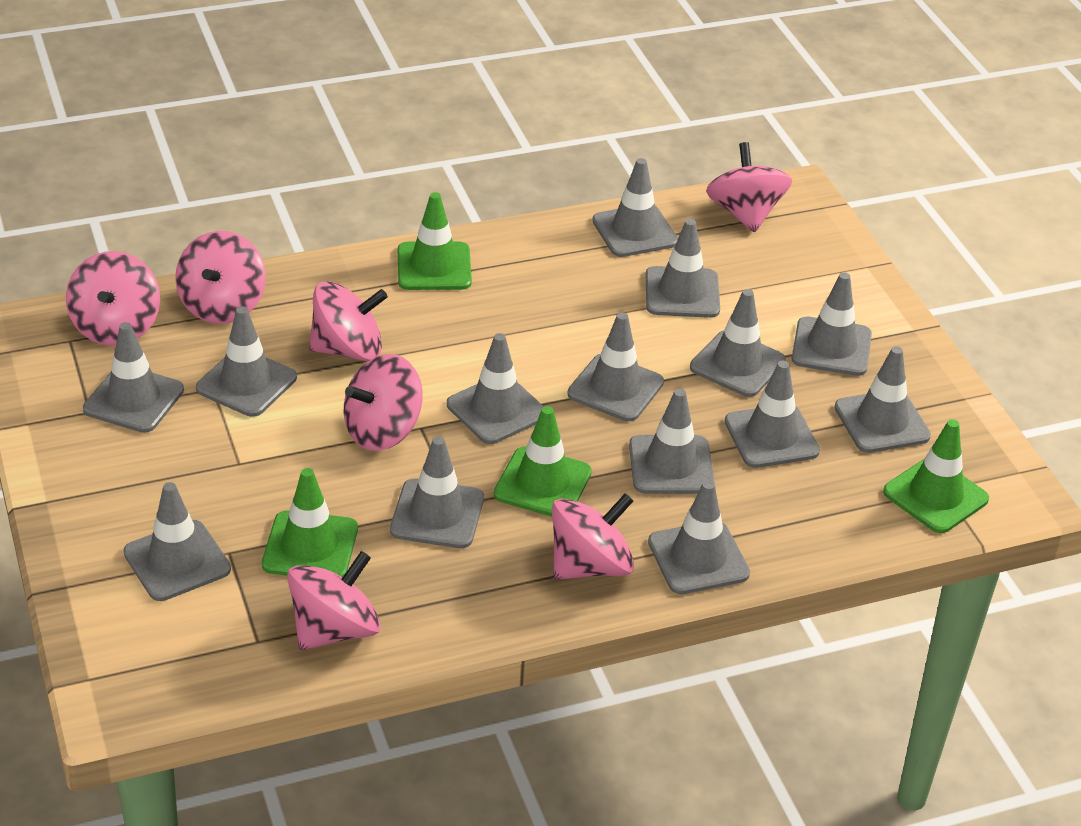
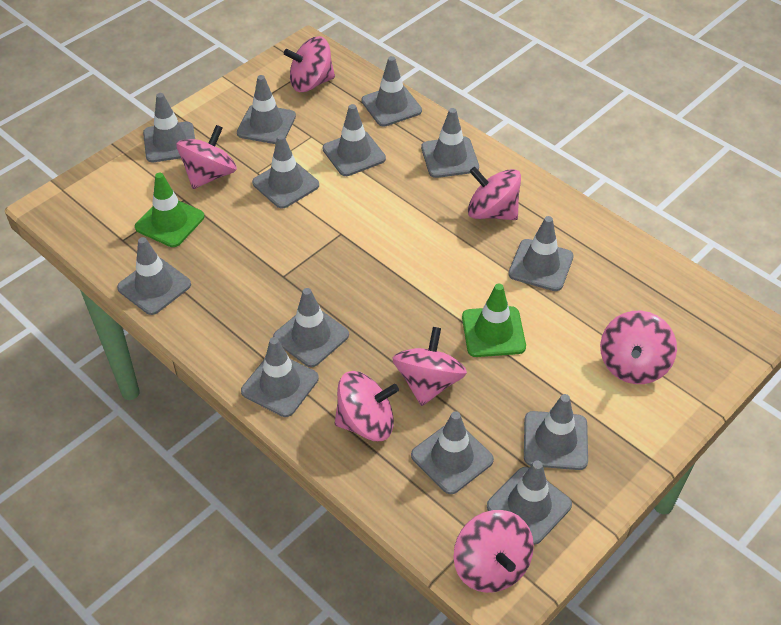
green traffic cone: [262,468,358,577] [398,192,472,290] [494,406,592,517] [883,419,989,533] = 4 -> [135,173,205,247] [462,283,526,357] = 2
grey traffic cone: [83,322,184,433] [123,482,231,601] [196,306,297,417] [390,436,484,548] [447,333,544,444] [567,312,664,421] [592,158,678,257] [629,389,715,494] [645,219,720,318] [648,480,750,594] [690,289,786,397] [725,361,820,468] [792,272,872,376] [834,346,931,453] = 14 -> [117,237,191,315] [143,93,195,162] [237,75,296,144] [241,337,319,417] [252,134,319,209] [273,288,349,367] [323,104,386,176] [361,56,422,127] [411,411,494,494] [421,108,479,178] [487,460,572,545] [508,216,574,291] [524,394,588,470] = 13

